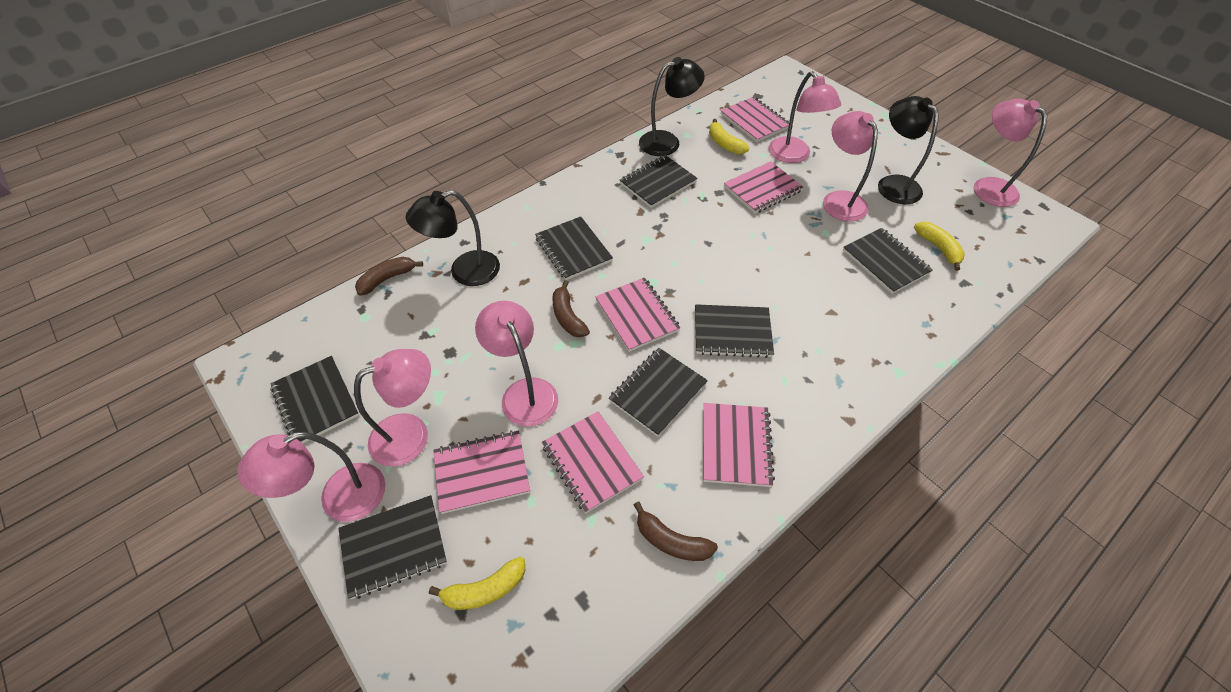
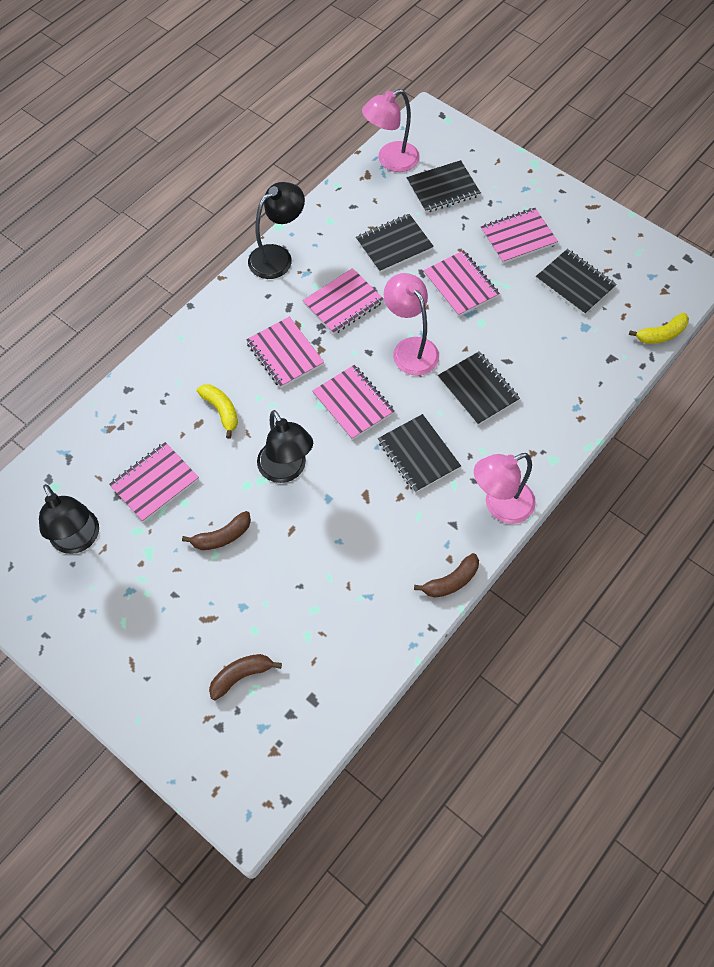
black notebook: [270,356,359,443] [338,495,447,599] [535,217,613,280] [609,348,708,437] [620,155,698,208] [695,304,774,358] [843,228,933,294] = 7 -> [356,214,434,273] [378,414,461,493] [407,160,481,213] [438,351,520,425] [536,249,617,315] = 5
pink lamp: [237,432,385,522] [354,349,431,467] [475,301,558,427] [769,71,841,163] [823,111,878,222] [974,99,1047,207] = 6 -> [362,89,420,172] [384,273,439,376] [474,453,536,524] = 3
yellow banana: [429,556,525,610] [709,119,750,154] [914,222,965,271] = 3 -> [197,384,238,439] [629,313,689,344] = 2

